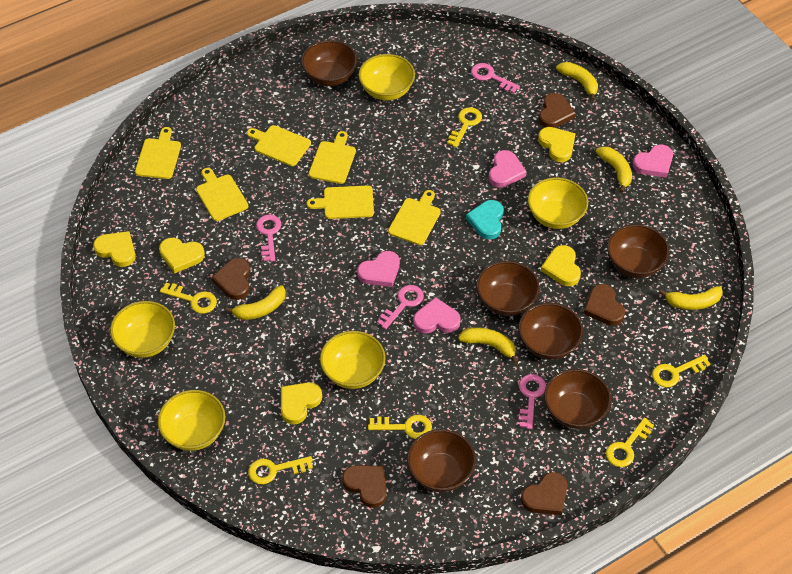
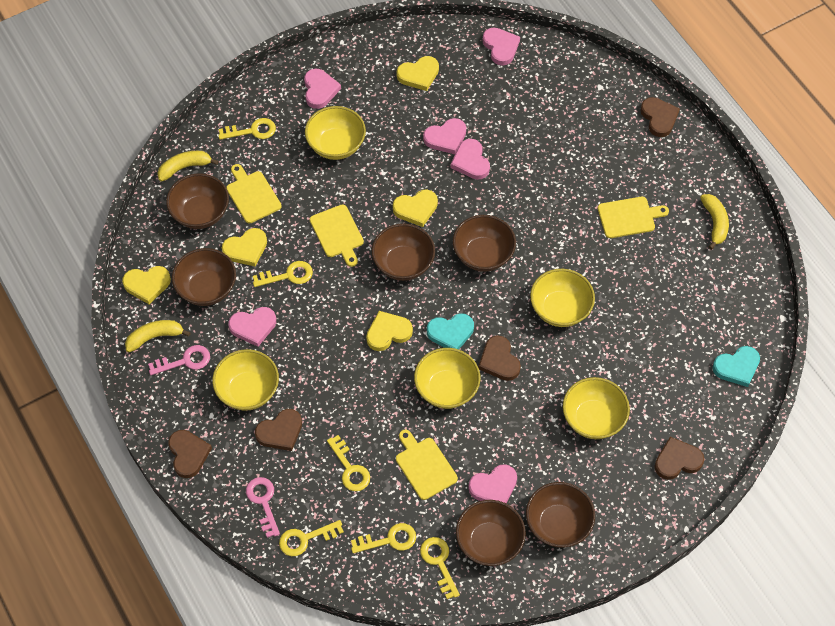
pink heart: [357,251,400,287] [413,297,461,334] [489,150,526,188] [633,144,673,178] = 4 -> [228,307,276,347] [304,69,341,109] [423,118,466,154] [451,139,490,180] [468,464,517,503] [482,28,520,66] = 6
pink key: [256,215,281,262] [377,285,424,329] [471,63,520,93] [519,374,546,429] = 4 -> [148,345,210,375] [246,477,280,538] = 2
turquoise heart: [466,200,504,239] = 1 -> [427,314,474,350] [713,346,760,387] = 2
yellow banana: [225,285,286,320] [458,327,519,364] [556,62,598,101] [596,146,632,193] [659,286,723,310] = 5 -> [125,320,191,352] [157,151,218,182] [700,194,729,250] = 3
yellow cutting board: [135,127,181,179] [196,168,248,221] [247,125,311,166] [307,185,374,219] [309,131,356,184] [388,190,441,245] = 6 -> [226,164,282,223] [310,204,364,267] [396,430,458,500] [598,197,669,238] = 4

